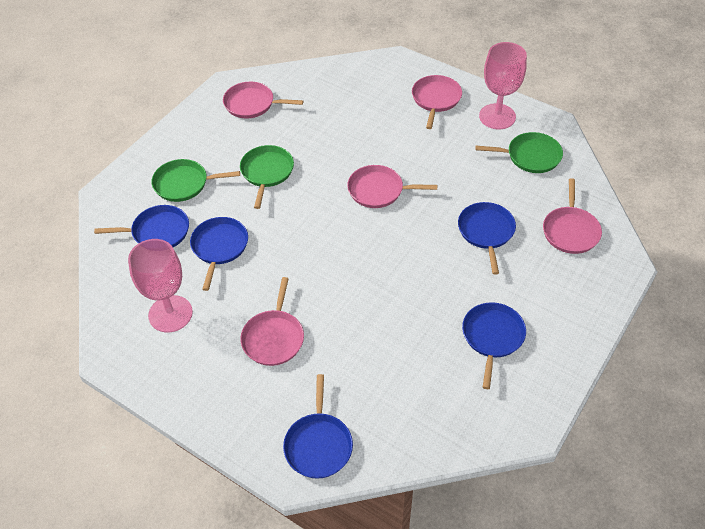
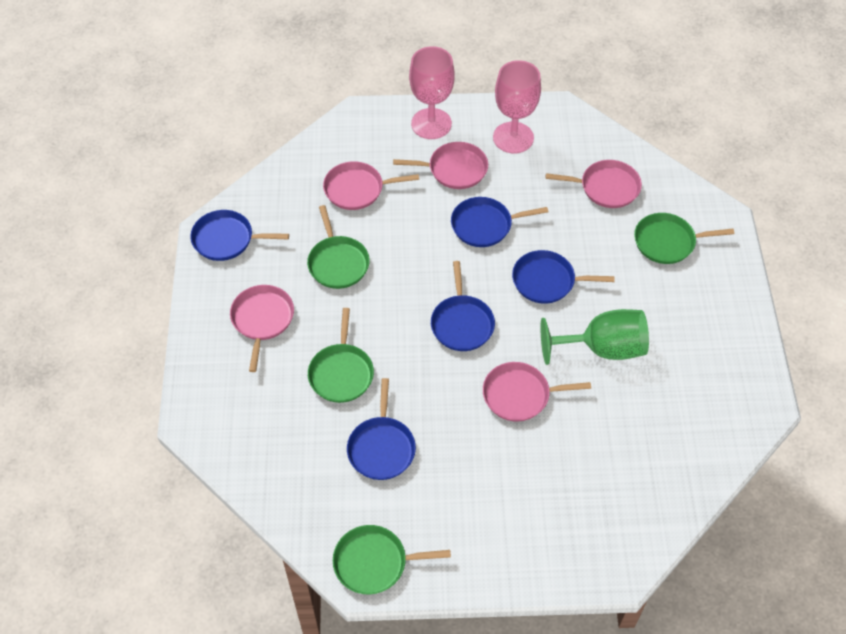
green goblet: none = 0 -> [540,309,649,365] = 1
green pan: [152,159,240,202] [240,145,294,209] [475,132,563,173] = 3 -> [307,205,370,289] [308,308,374,403] [333,525,451,594] [634,213,734,264] = 4

